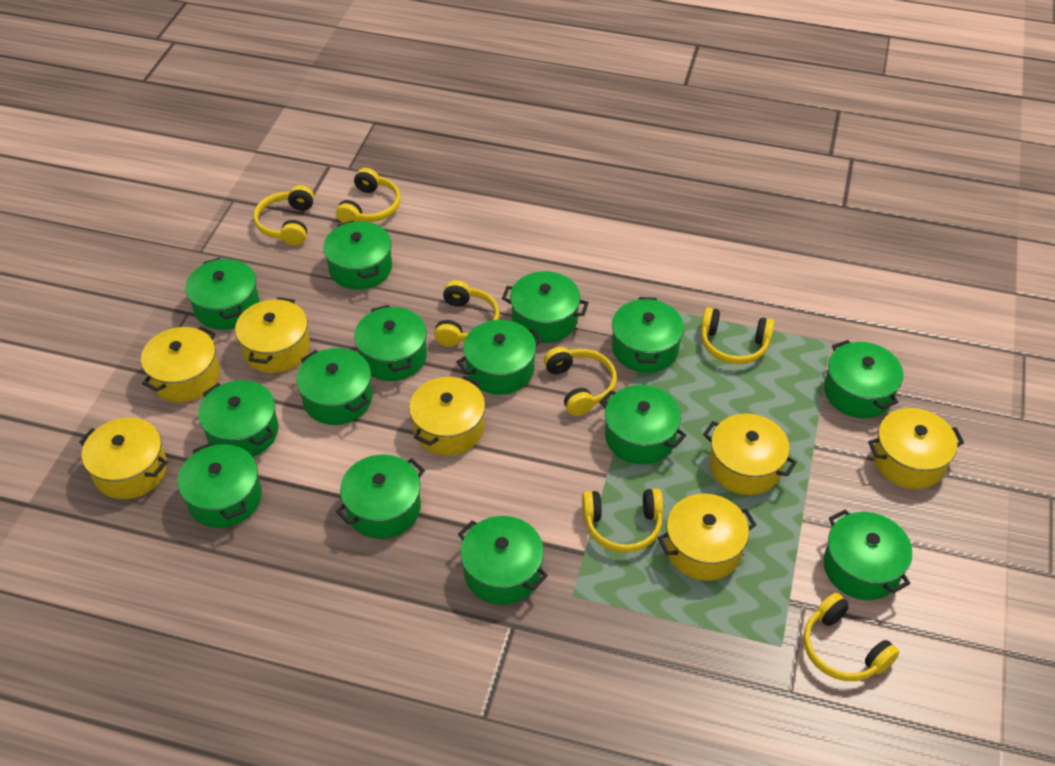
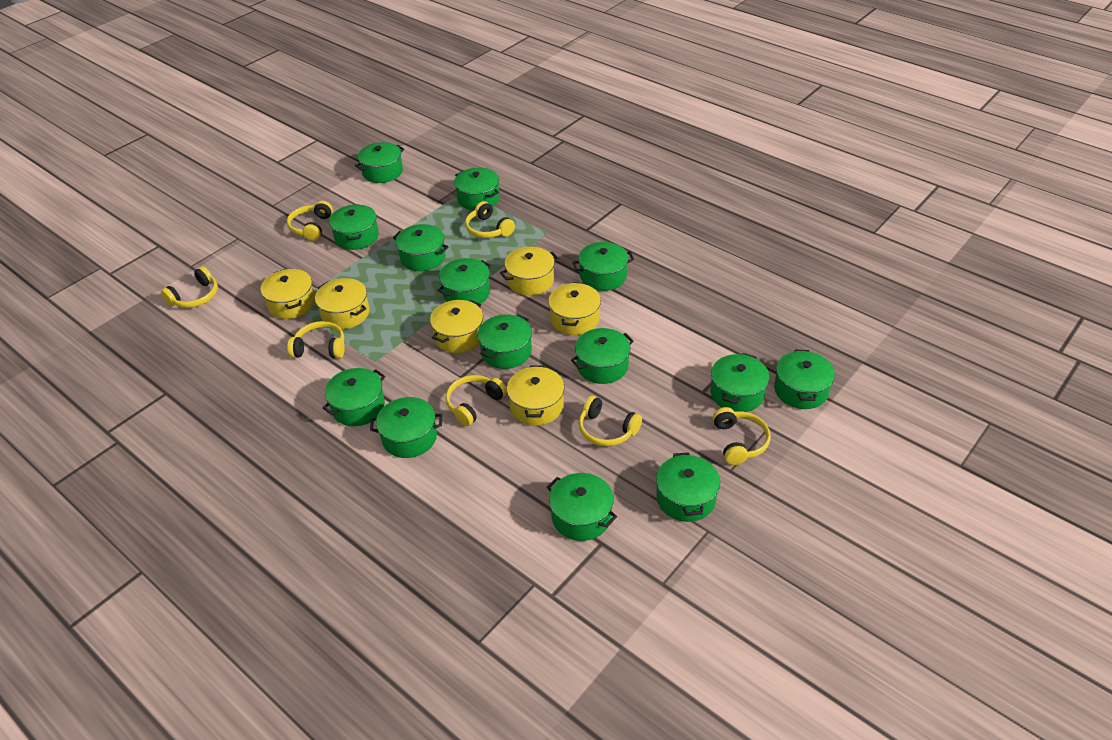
yellow pot: [79,418,168,499] [141,326,220,402] [235,297,310,373] [409,376,485,456] [657,494,756,581] [703,414,797,495] [868,408,964,489] = 7 -> [260,269,315,319] [315,278,369,329] [430,300,483,353] [500,247,559,296] [507,365,564,426] [548,282,601,335] = 6

